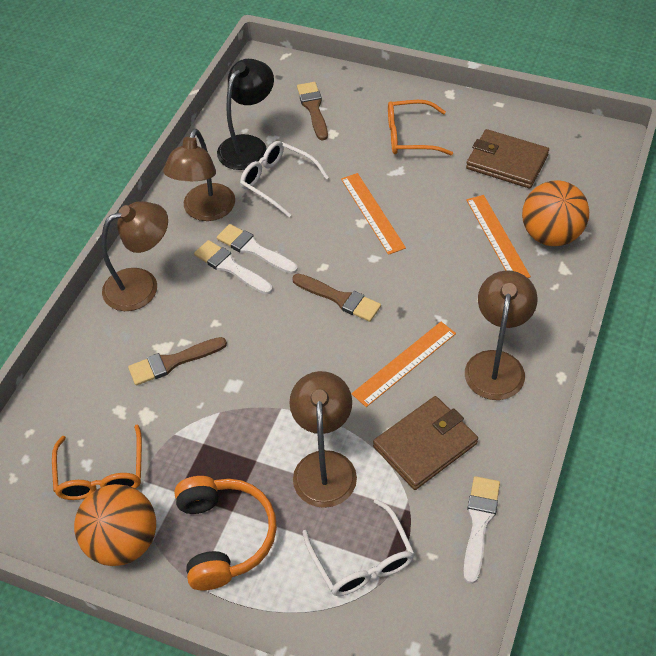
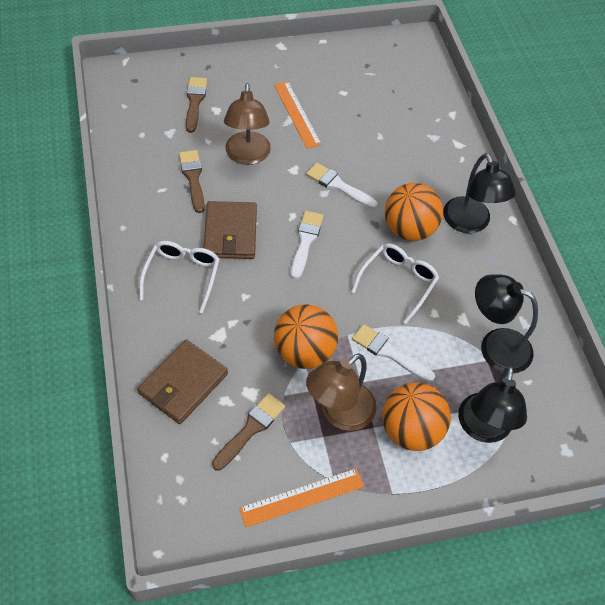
black lamp: [217,59,274,170] = 1 -> [443,153,516,233] [458,366,527,443] [475,274,538,373] = 3
brown lamp: [101,201,168,311] [163,129,235,221] [289,371,357,508] [465,270,538,400] = 4 -> [224,83,271,165] [306,353,377,431] = 2
orange ball: [74,484,156,566] [522,180,589,246] = 2 -> [274,304,338,369] [382,382,451,451] [385,183,443,241] = 3
orange glasses: [52,424,142,500] [388,100,453,155] = 2 -> none = 0
orange headphones: [174,476,277,591] = 1 -> none = 0
orange ruler: [341,173,406,255] [351,322,456,407] [466,195,531,278] = 3 -> [239,468,364,527] [274,81,322,148] = 2

